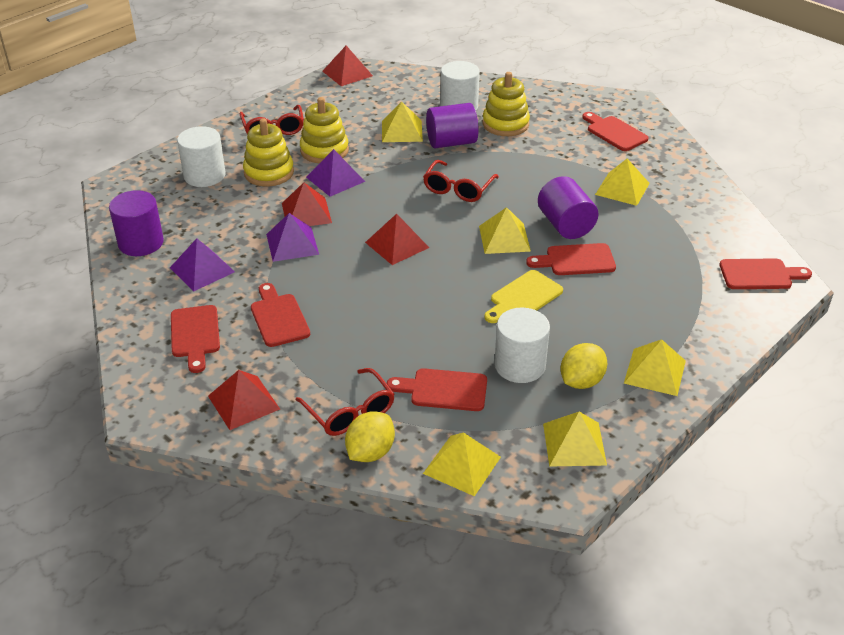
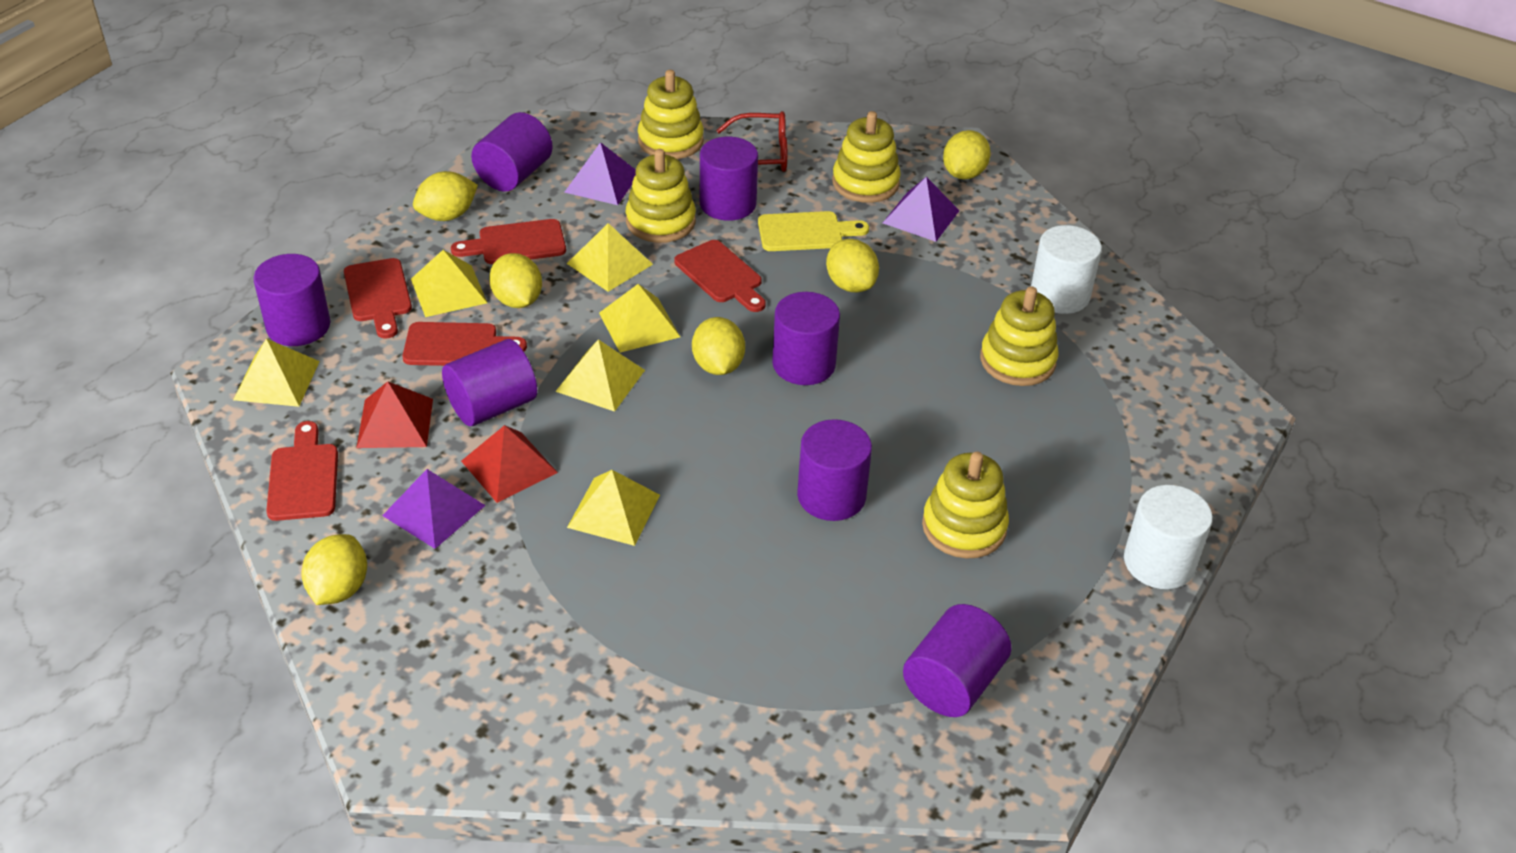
purple cylinder: [109,190,164,256] [426,103,479,148] [538,176,599,239] = 3 -> [253,254,330,346] [442,339,537,426] [471,112,553,192] [700,137,758,221] [772,292,840,385] [797,419,872,521] [903,604,1011,717] = 7
red cutting board: [171,305,220,373] [251,283,310,347] [387,368,487,411] [526,243,616,275] [582,112,649,151] [719,258,812,289] = 6 -> [266,421,338,521] [344,258,412,339] [402,322,527,366] [451,219,566,264] [674,240,766,312] = 5
red glasses: [240,105,304,135] [296,368,395,436] [423,160,499,202] = 3 -> [716,111,787,172] = 1
red pyramid: [208,370,280,430] [282,182,332,226] [322,46,373,86] [365,214,429,265] = 4 -> [356,381,433,448] [461,425,558,503] = 2
white cylinder: [177,126,225,187] [440,61,480,110] [494,308,550,383] = 3 -> [1031,225,1102,314] [1124,485,1213,589] = 2
yellow lemon: [345,411,395,462] [561,343,607,389] = 2 -> [301,534,367,605] [413,171,478,221] [489,253,542,308] [692,317,745,375] [826,239,879,292] [943,130,991,180] = 6
yellow stacking toy: [243,118,294,187] [300,97,349,163] [482,72,530,136] = 3 -> [626,149,696,243] [638,70,704,159] [832,111,901,203] [922,452,1009,558] [980,286,1059,386] = 5

